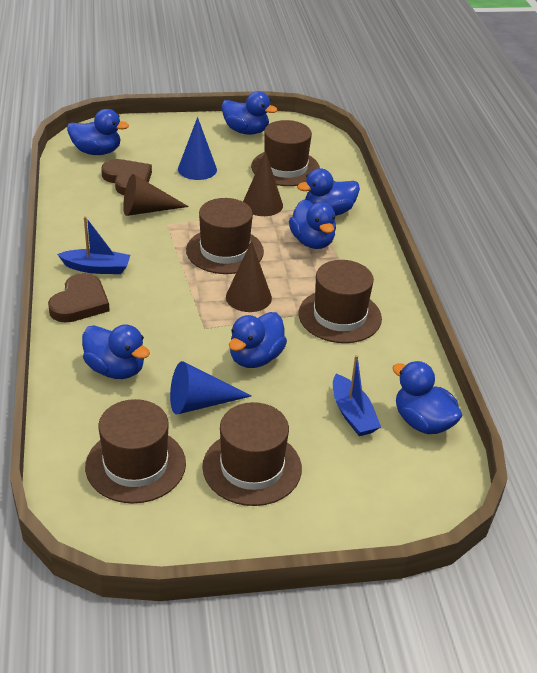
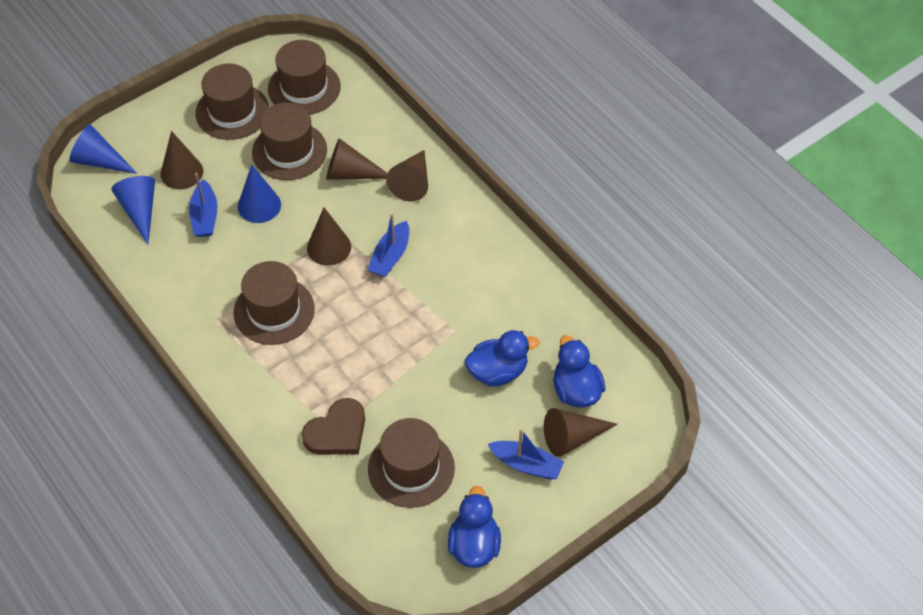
blue boat: [57,216,130,274] [333,355,381,436] = 2 -> [189,173,218,237] [368,214,409,277] [488,429,564,479] = 3
blue cone: [170,361,252,415] [178,117,217,180] = 2 -> [69,124,138,174] [111,176,155,245] [238,165,281,223] = 3
blue duck: [67,109,129,155] [82,324,150,379] [221,91,278,135] [229,312,287,368] [289,200,336,249] [297,168,360,216] [392,361,462,434] = 7 -> [448,486,501,568] [465,330,539,386] [553,335,606,408] = 3
brown cone: [123,174,189,216] [226,241,272,312] [243,151,283,216] = 3 -> [161,131,203,190] [307,207,351,266] [326,138,387,180] [386,150,428,201] [544,408,618,457] = 5
brown heart: [48,273,110,323] [101,159,152,195] = 2 -> [302,398,365,455] = 1

